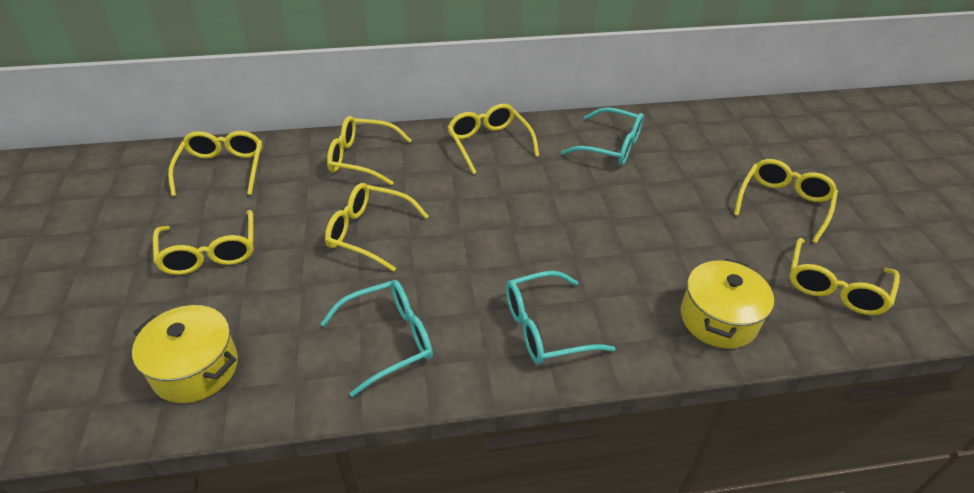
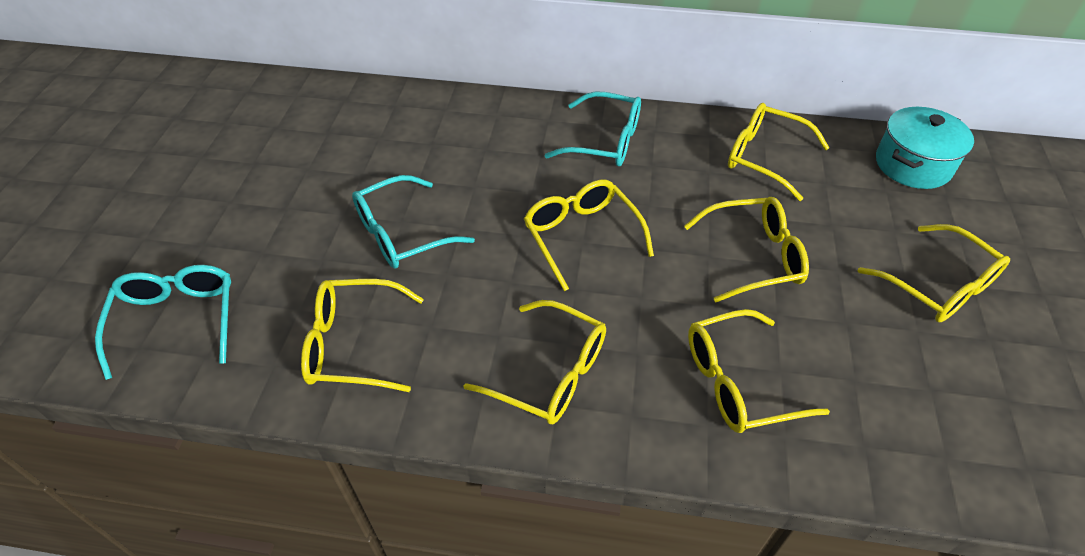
turquoise pot: none = 0 -> [876,107,974,189] = 1
yellow pot: [132,305,238,403] [681,258,774,349] = 2 -> none = 0

